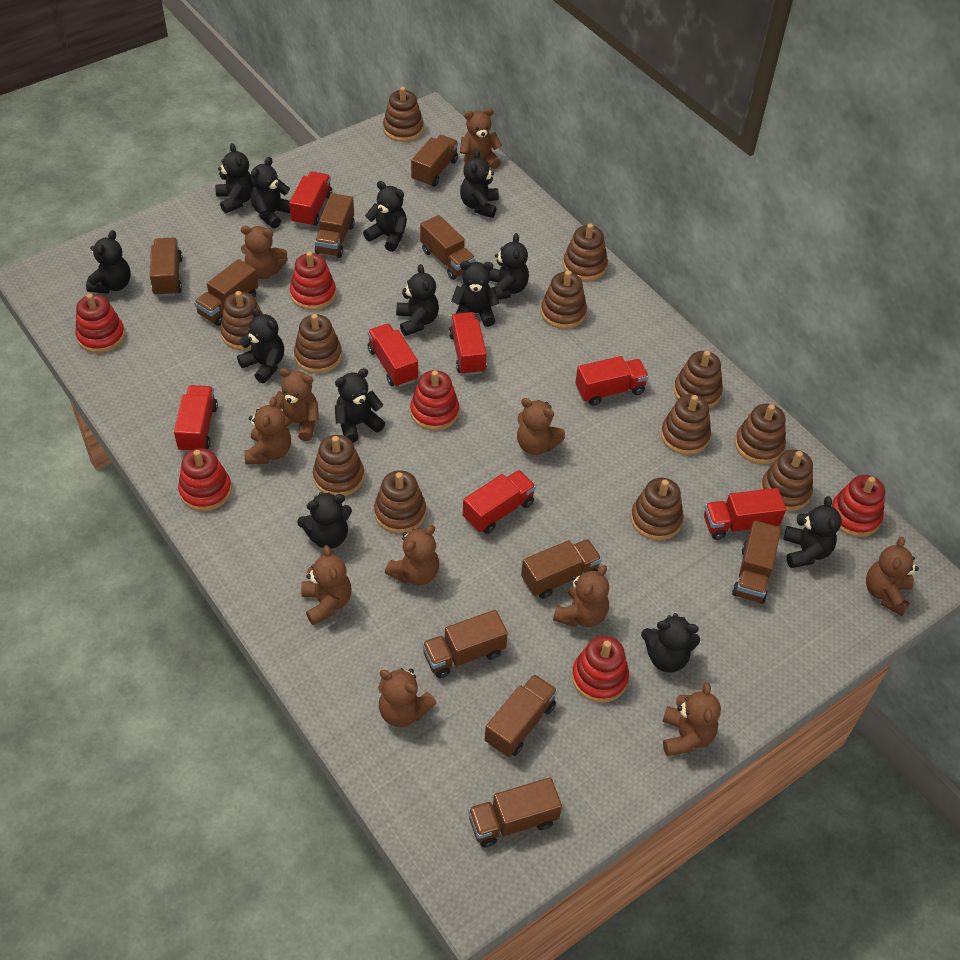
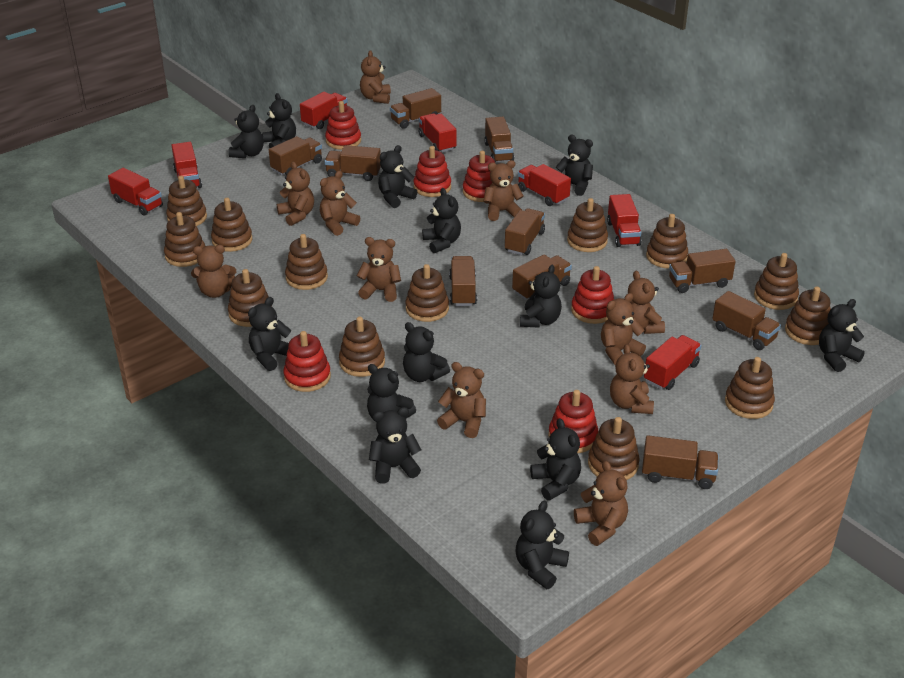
brown stacking toy: [220,291,263,350] [294,314,342,374] [313,435,364,496] [374,470,426,534] [383,87,424,142] [541,271,587,329] [563,223,608,281] [631,478,683,540] [661,394,711,455] [674,351,723,408] [735,404,786,464] [760,449,813,511] = 12 -> [164,212,205,267] [166,176,207,226] [211,198,252,252] [228,269,269,327] [285,234,328,290] [339,317,385,377] [406,264,449,322] [567,198,608,252] [588,417,640,480] [646,214,688,268] [725,357,775,419] [754,253,799,310] [785,287,831,345] = 13

